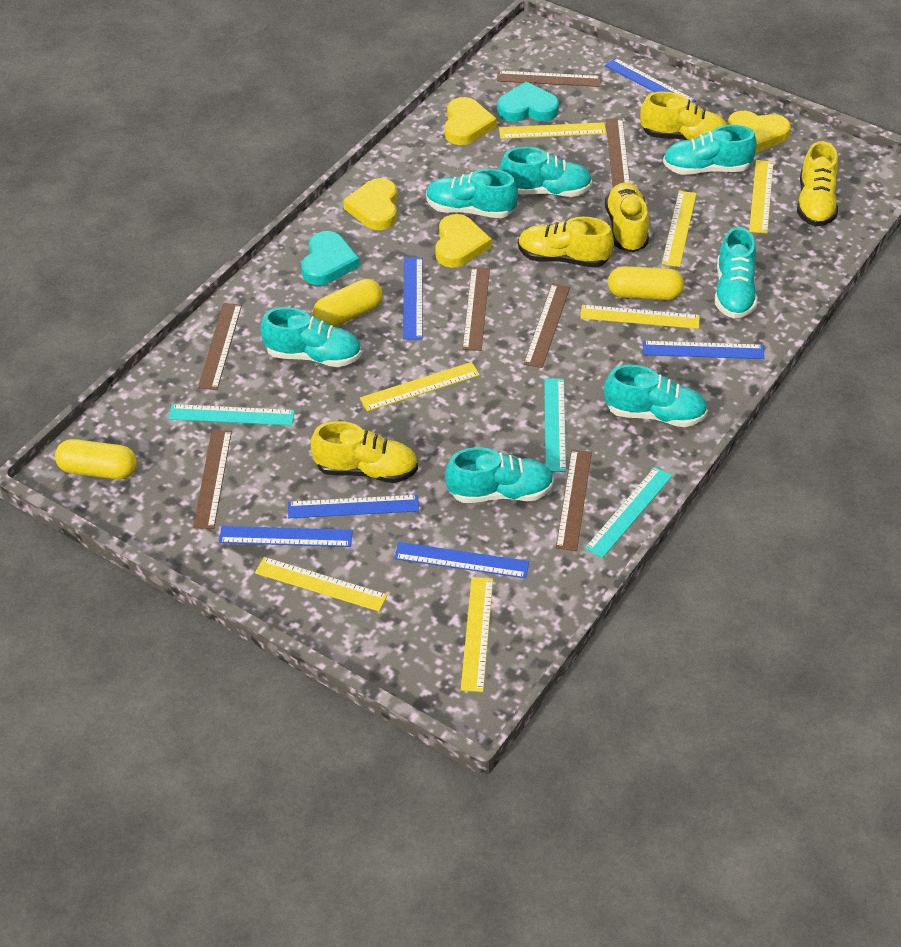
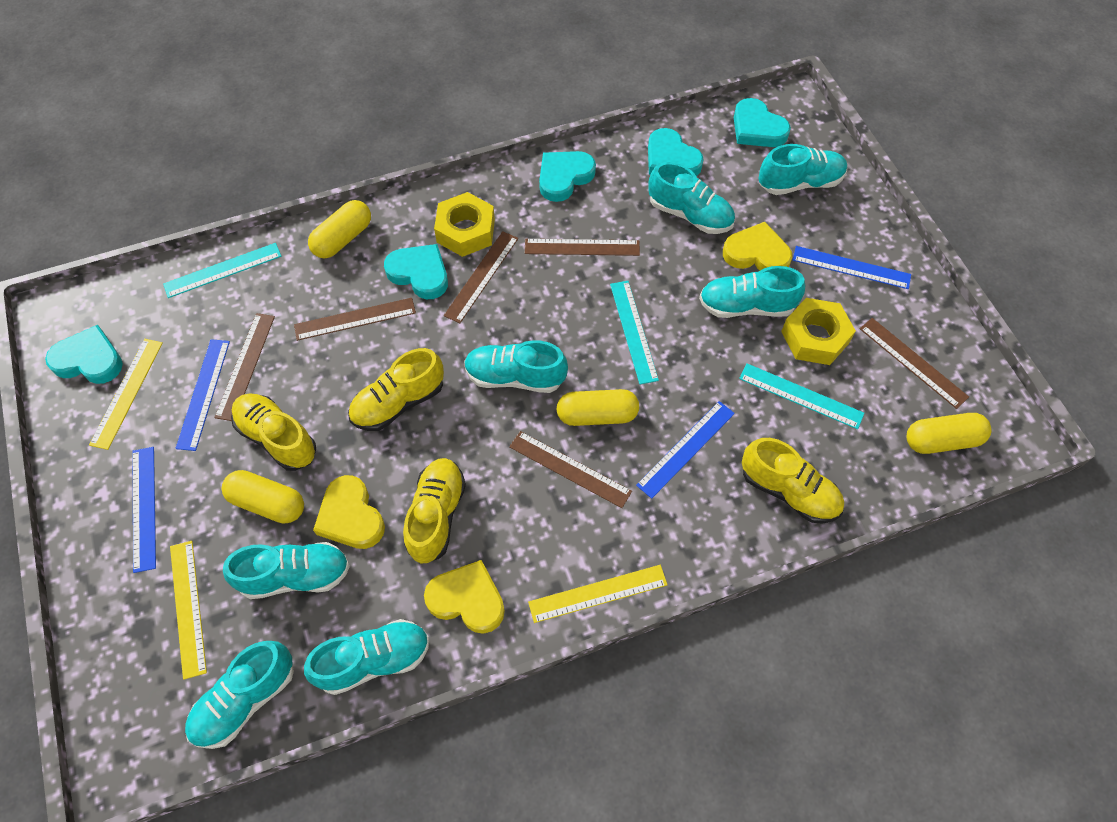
blue ruler: [219,526,353,547] [288,495,419,518] [394,542,529,578] [403,258,422,340] [605,58,696,103] [643,341,764,359] = 6 -> [133,447,156,573] [175,339,230,451] [636,401,735,499] [792,246,911,289] = 4
brown ruler: [193,430,232,529] [198,303,242,390] [462,267,490,351] [497,71,601,87] [524,283,570,368] [556,449,592,551] [606,118,630,187] = 7 -> [214,313,275,421] [294,298,416,341] [444,231,518,323] [509,431,632,508] [525,239,640,256] [860,318,969,409] = 6
turquoise heart: [301,231,360,285] [497,82,559,122] = 2 -> [45,325,123,384] [384,244,448,299] [539,151,596,202] [648,128,704,176] [734,98,791,147] = 5
yellow capsule: [55,439,137,479] [313,279,383,327] [608,266,684,300] = 3 -> [222,470,304,524] [308,200,371,258] [557,389,639,426] [907,413,991,454] = 4
yellow heart: [343,178,397,230] [436,214,492,268] [445,97,497,145] [727,111,791,153] = 4 -> [313,475,385,549] [424,560,505,634] [723,222,792,271] = 3
yellow nut: none = 0 -> [434,192,495,257] [781,298,856,365] = 2
yellow ruler: [255,557,387,611] [360,362,480,411] [461,577,493,692] [499,122,607,139] [580,305,700,329] [662,191,696,267] [749,160,774,234] = 7 -> [89,339,163,450] [170,541,207,680] [528,565,668,623] = 3
yellow shoe: [311,421,418,483] [518,217,614,267] [605,182,649,252] [640,91,727,140] [797,141,838,226] = 5 -> [231,393,316,471] [348,348,444,431] [403,458,466,564] [742,438,844,524] = 4

